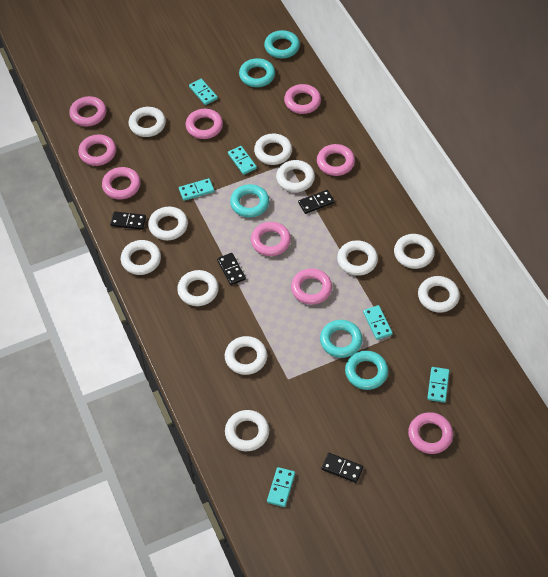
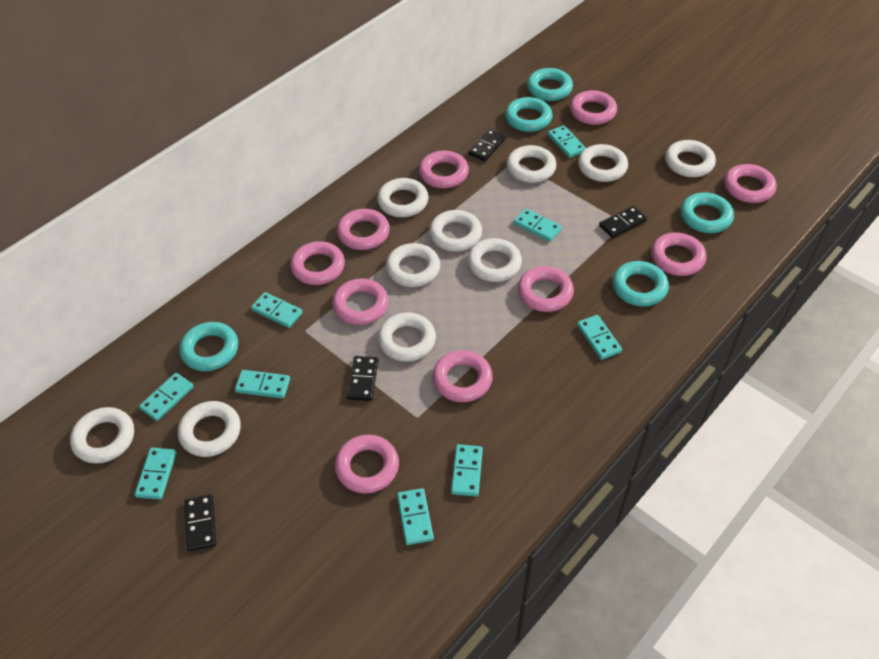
pink ring: [69,96,107,126] [78,135,116,166] [102,167,141,200] [186,109,223,139] [251,222,291,256] [284,84,321,114] [291,268,332,305] [317,144,355,176] [408,412,453,454] = 9 -> [290,241,345,285] [332,278,389,325] [335,435,399,494] [337,209,390,250] [419,151,469,188] [432,350,493,402] [518,266,574,312] [570,90,617,125] [651,233,706,276] [724,164,777,203] = 10
turquoise domino: [179,178,214,201] [189,79,218,105] [228,146,257,175] [267,467,295,507] [363,305,393,340] [427,367,449,403] = 6 -> [135,448,176,500] [139,373,194,421] [235,370,290,399] [251,292,303,328] [397,488,434,545] [451,444,483,497] [514,208,562,242] [548,125,586,158] [577,315,622,360] = 9
white ring: [121,240,161,275] [128,107,166,137] [148,207,188,240] [177,270,219,306] [225,336,267,375] [225,410,269,451] [254,133,292,165] [276,160,315,192] [337,240,378,276] [394,234,435,269] [418,276,460,312] = 11 -> [70,407,134,464] [178,401,241,457] [377,178,428,217] [378,312,436,362] [386,243,440,287] [429,210,482,252] [467,238,522,282] [506,145,556,183] [578,144,628,182] [665,140,716,177] = 10

